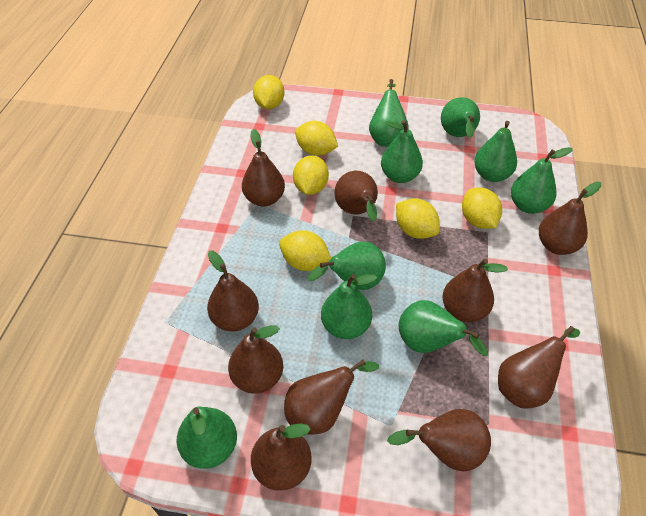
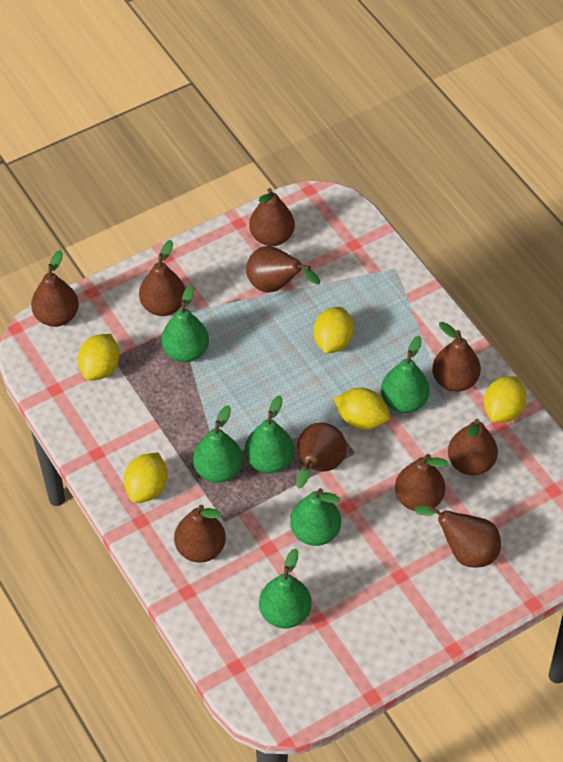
green pear: [177,407,237,469] [308,242,386,290] [321,274,377,339] [369,79,409,147] [381,120,423,183] [399,300,488,356] [441,97,480,138] [474,121,517,182] [511,147,573,214] = 9 -> [161,285,209,362] [193,405,243,483] [245,395,294,473] [259,549,312,628] [290,488,341,546] [381,336,430,413] = 6
yellow lemon: [253,75,285,109] [279,230,331,271] [293,155,329,195] [295,121,338,156] [396,198,440,239] [462,187,502,229] = 6 -> [78,334,120,381] [124,452,168,503] [313,307,354,354] [334,388,390,430] [484,376,527,423] = 5

